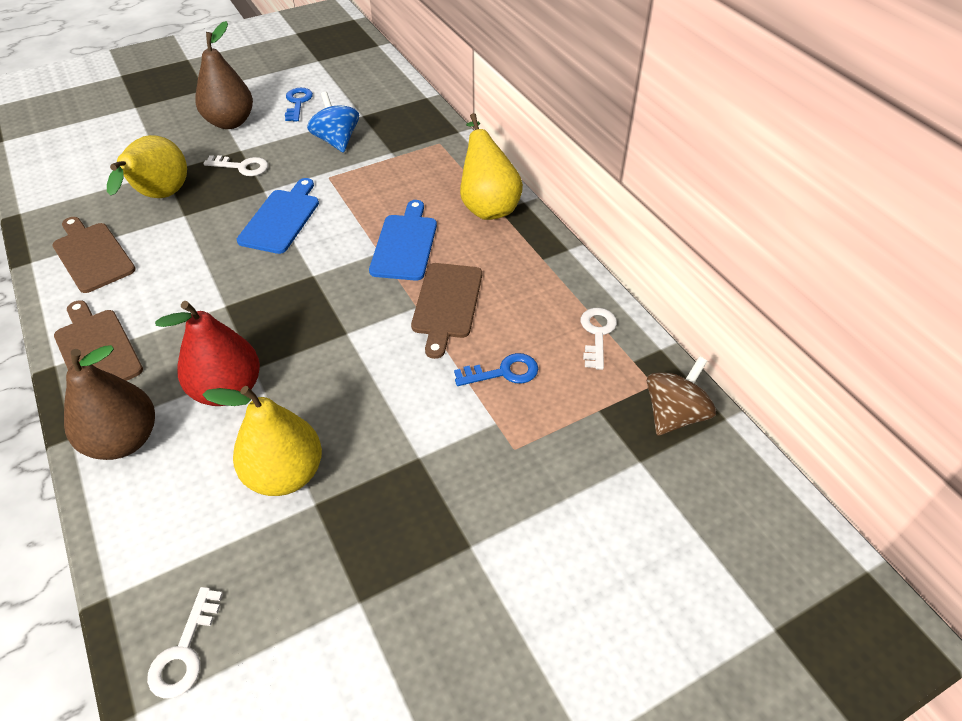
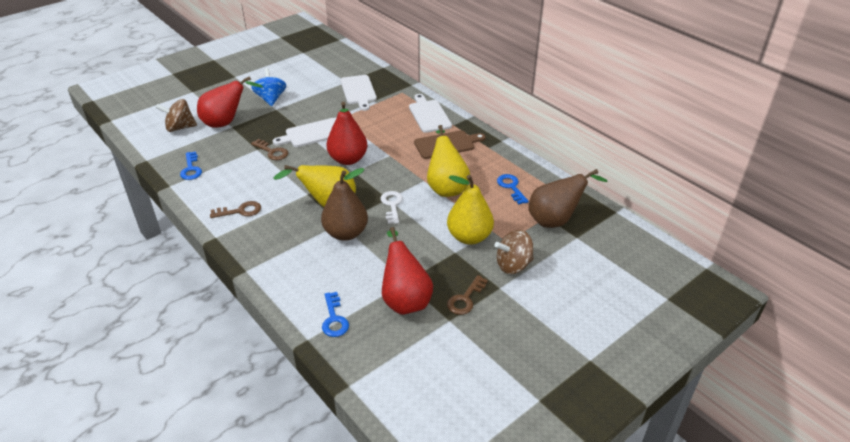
blue cutting board: [237,178,319,254] [369,200,437,281] = 2 -> none = 0
blue key: [285,88,313,122] [454,353,538,386] = 2 -> [180,151,202,180] [322,292,349,337] [497,174,529,204] = 3
brown cutting board: [52,217,136,293] [54,300,143,381] [411,263,482,359] = 3 -> [414,130,486,159] = 1
brown key: none = 0 -> [210,201,261,218] [251,139,288,160] [447,275,488,315] = 3
brown spinning top: [647,356,716,436] = 1 -> [156,99,197,132] [495,230,534,274] = 2
red pear: [155,301,260,406] = 1 -> [197,76,263,128] [326,102,367,165] [382,227,433,315] = 3
white cutting board: none = 0 -> [273,118,336,147] [340,75,377,111] [409,94,452,133] = 3
white key: [147,587,223,699] [203,155,268,176] [581,308,617,370] = 3 -> [380,191,403,224] = 1

